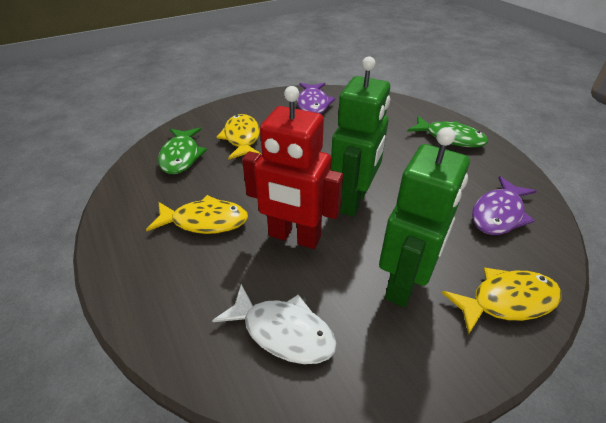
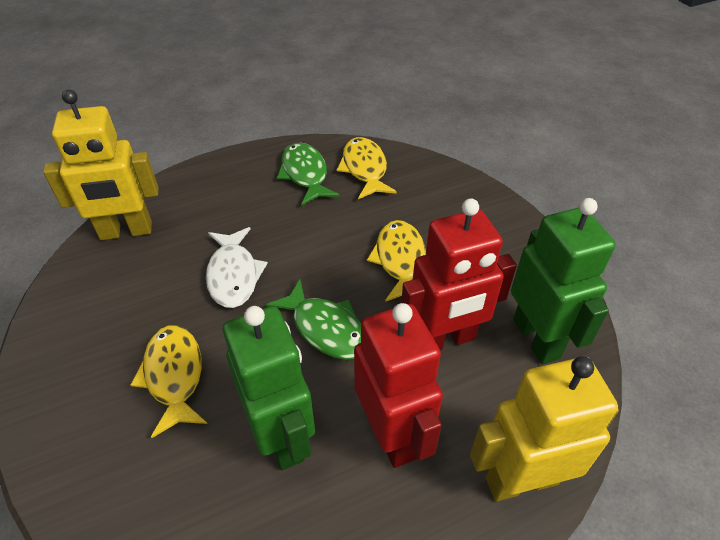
purple fish: [297,83,335,114] [472,176,536,235] = 2 -> none = 0
red robot: [242,86,343,249] = 1 -> [354,303,443,468] [401,199,517,350] = 2
yellow robot: none = 0 -> [43,89,159,240] [470,356,619,501] = 2

